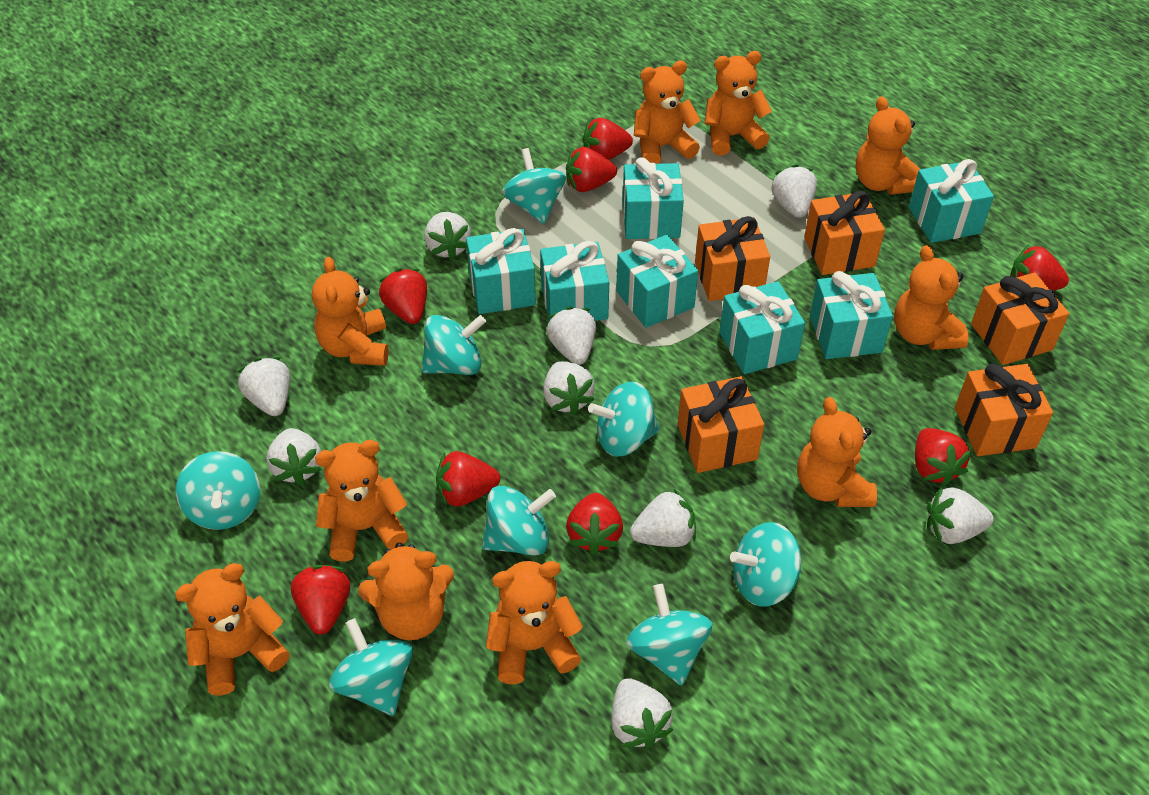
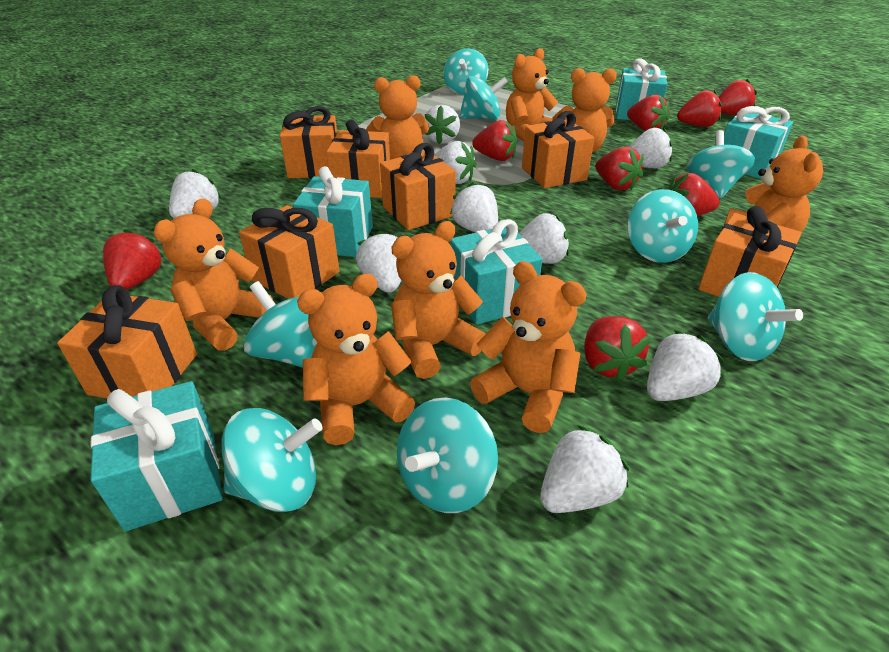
orange gift: [678,376,764,473] [695,216,770,301] [804,191,885,275] [955,364,1053,456] [971,273,1069,365] = 5 -> [57,285,197,398] [239,205,340,299] [280,106,337,178] [326,120,390,198] [380,143,456,230] [522,111,594,188] [698,206,802,297] = 7
orange teddy bear: [175,563,290,696] [312,257,389,366] [315,440,408,562] [358,542,454,640] [486,561,583,684] [634,60,701,164] [705,51,772,156] [797,397,877,507] [855,96,920,195] [894,245,968,350] = 10 -> [153,198,273,351] [297,274,415,445] [366,75,429,160] [391,221,486,379] [470,261,587,433] [506,48,558,141] [552,68,617,153] [724,135,823,232] = 8
turquoise gift: [466,228,536,314] [540,241,609,321] [616,235,698,328] [623,157,684,239] [719,281,805,374] [810,271,893,359] [909,159,994,243] = 7 -> [90,381,223,531] [293,166,373,257] [450,219,542,325] [616,58,668,120] [724,106,793,179] = 5

